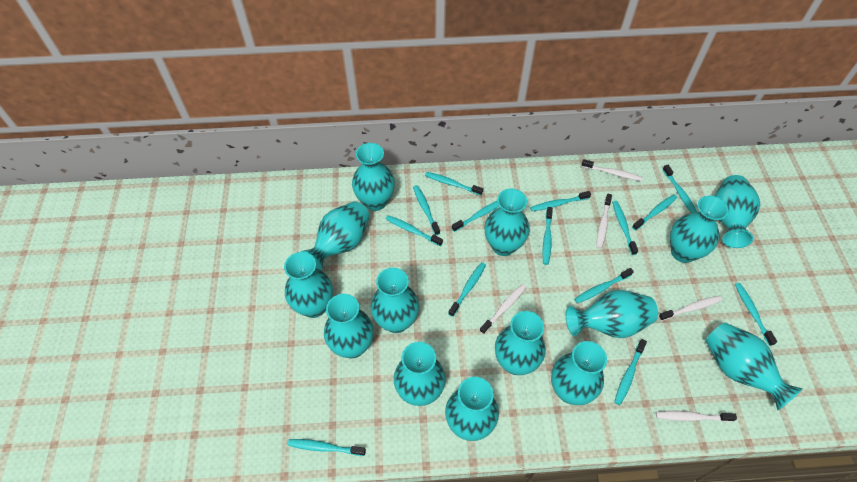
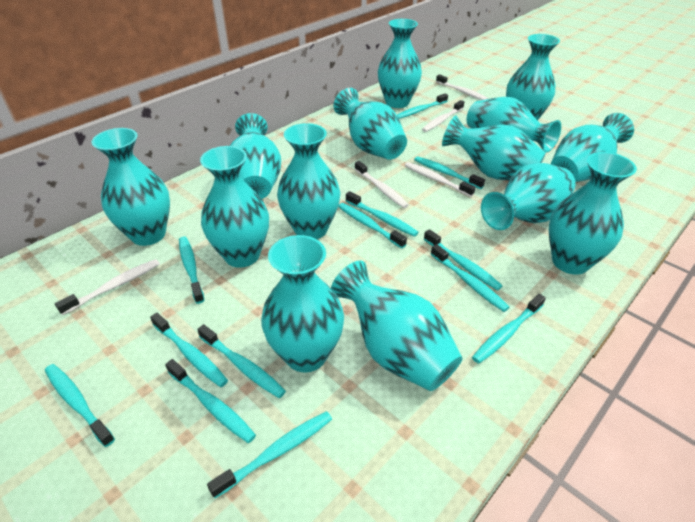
turquoise toothbrush: [288,439,366,456] [386,215,443,246] [413,185,440,235] [425,172,483,195] [448,262,486,317] [452,201,499,232] [530,191,591,211] [542,207,553,265] [574,268,634,303] [612,201,638,255] [614,339,647,405] [632,194,677,231] [662,165,697,213] [735,283,777,346] = 14 -> [45,364,115,447] [150,313,228,387] [165,359,256,443] [179,236,204,304] [197,324,286,398] [207,411,332,498] [338,203,407,249] [346,191,418,237] [397,94,448,119] [414,156,485,189] [424,229,502,291] [431,244,510,312] [472,294,546,364] = 13

